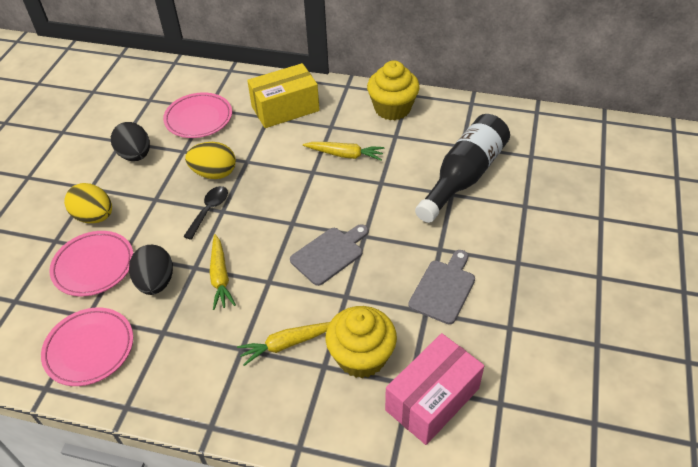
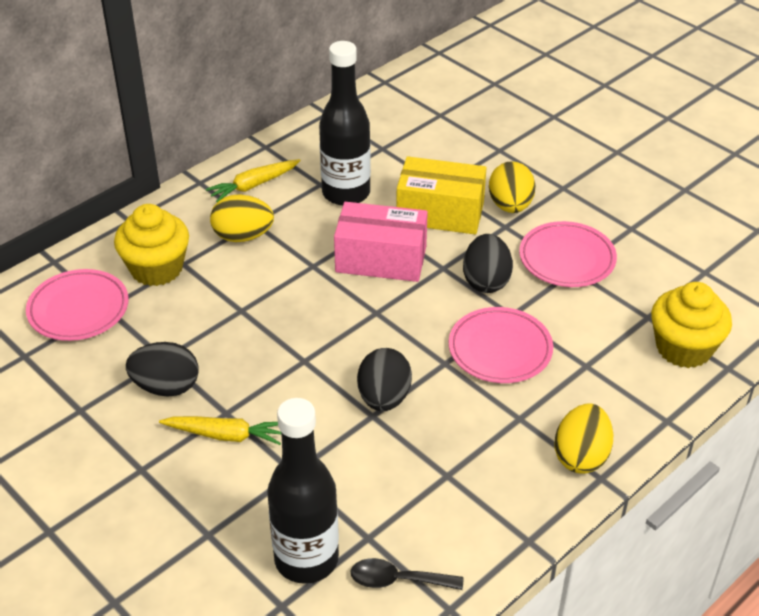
black bottle: [415,114,510,223] = 1 -> [267,398,339,584] [319,41,371,206] = 2
black egg: [111,122,150,161] [129,245,173,295] = 2 -> [126,342,198,397] [357,348,412,411] [463,234,513,293] = 3
grey cutting board: [290,224,368,286] [408,250,475,324] = 2 -> none = 0
yellow carrot: [209,234,236,310] [237,322,330,366] [303,142,384,161] = 3 -> [159,416,281,445] [206,159,301,202] = 2
yellow egg: [64,183,112,223] [185,142,236,179] = 2 -> [210,195,274,242] [489,161,536,213] [554,403,613,474] = 3

